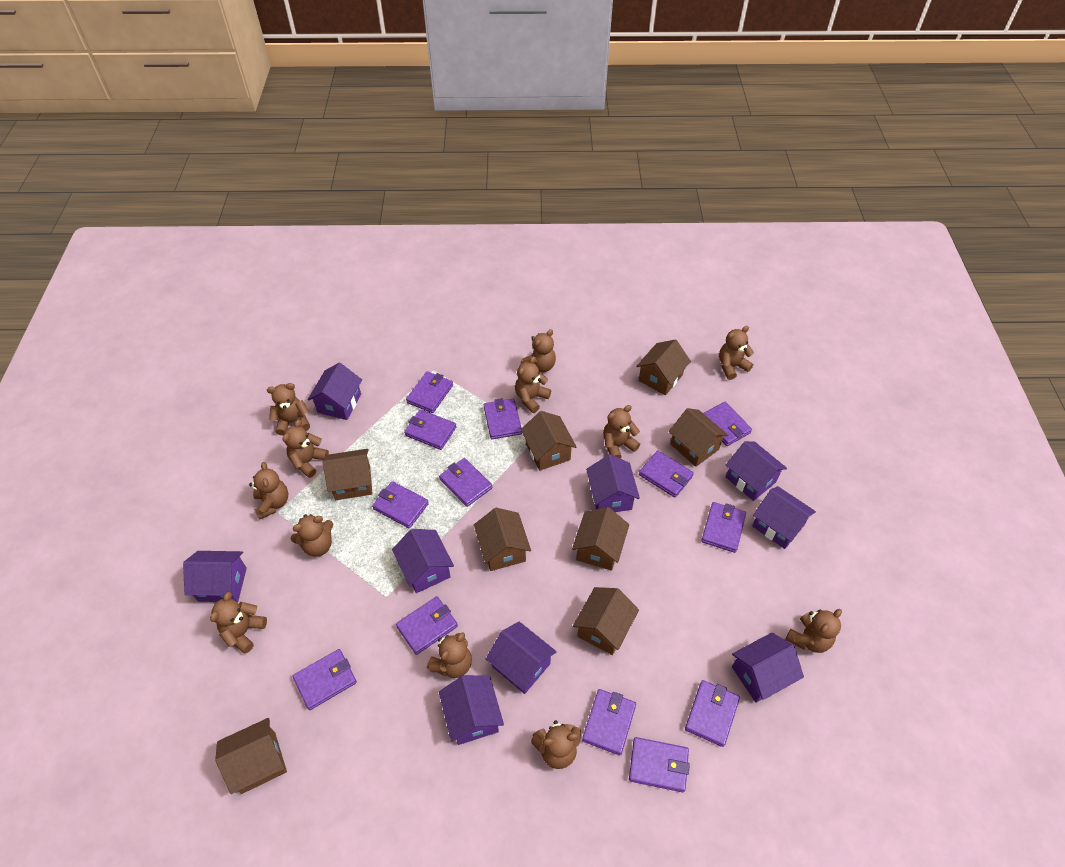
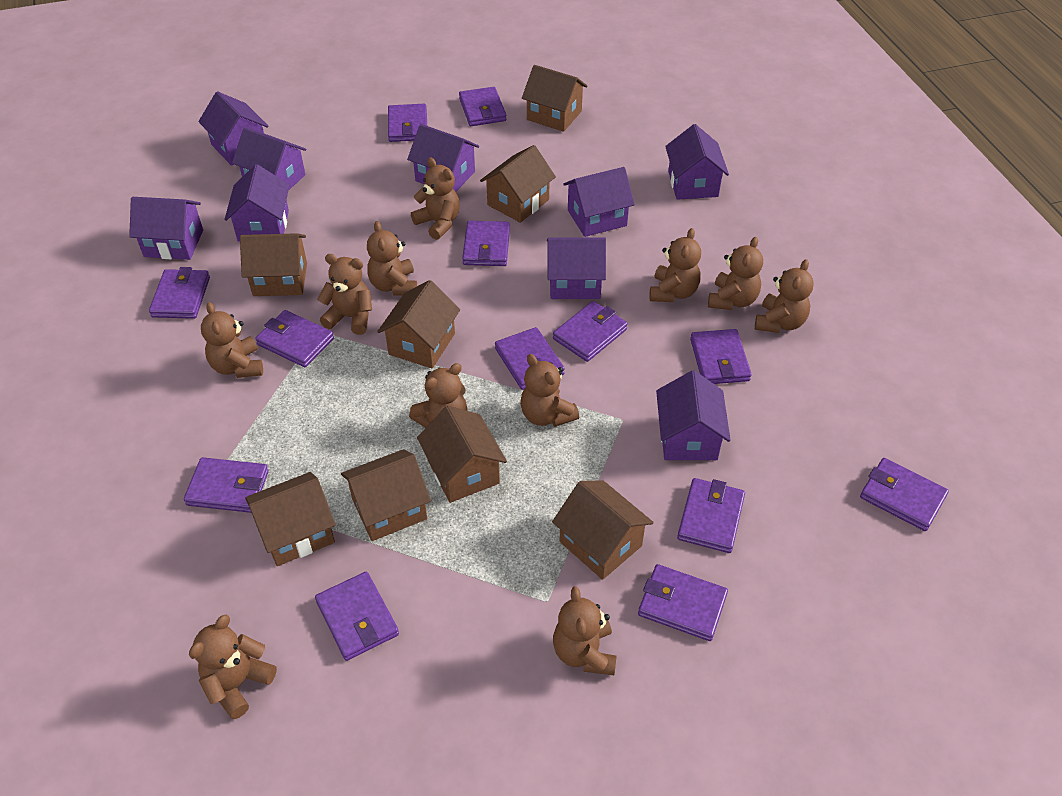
brown teddy bear: [210,592,267,654] [249,462,288,520] [267,383,310,435] [283,420,329,478] [290,514,333,557] [427,633,472,678] [515,356,551,413] [520,329,556,372] [531,721,581,769] [603,405,640,459] [719,326,754,380] [785,609,842,653] = 12 -> [189,615,277,719] [201,302,263,378] [317,254,372,335] [367,221,417,295] [409,363,467,428] [411,158,460,240] [520,354,579,427] [553,586,617,675] [650,228,701,302] [708,237,763,310] [755,259,814,333] = 11

